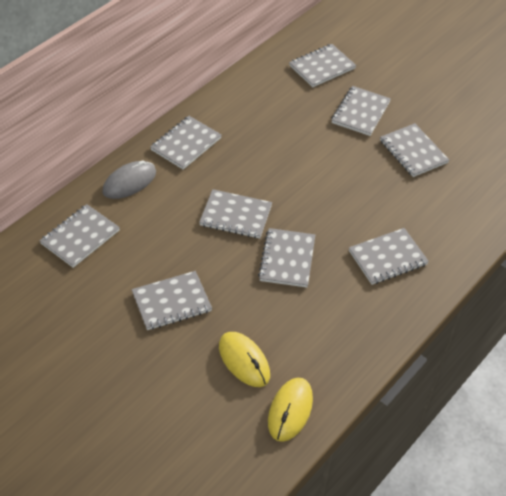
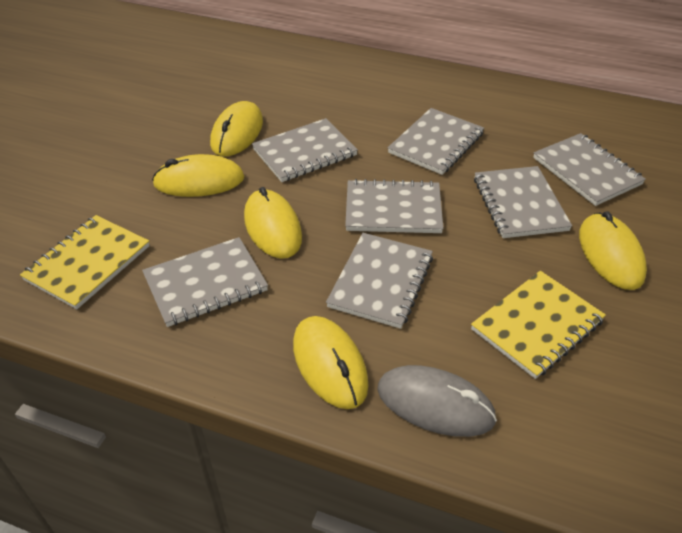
grey notebook: [40,204,120,268] [132,271,212,330] [150,116,222,170] [199,189,272,239] [258,228,315,288] [289,44,356,87] [332,86,391,136] [349,228,429,285] [380,123,449,177] = 9 -> [142,237,268,327] [252,118,358,182] [326,233,433,329] [345,179,444,233] [388,108,484,175] [474,166,572,238] [533,133,646,206] = 7
yellow mouse: [219,332,270,387] [268,378,313,442] = 2 -> [152,154,245,197] [210,101,263,156] [244,187,302,259] [293,316,369,409] [579,211,647,290] = 5
yellow notebook: none = 0 -> [20,215,150,309] [471,271,606,379] = 2

